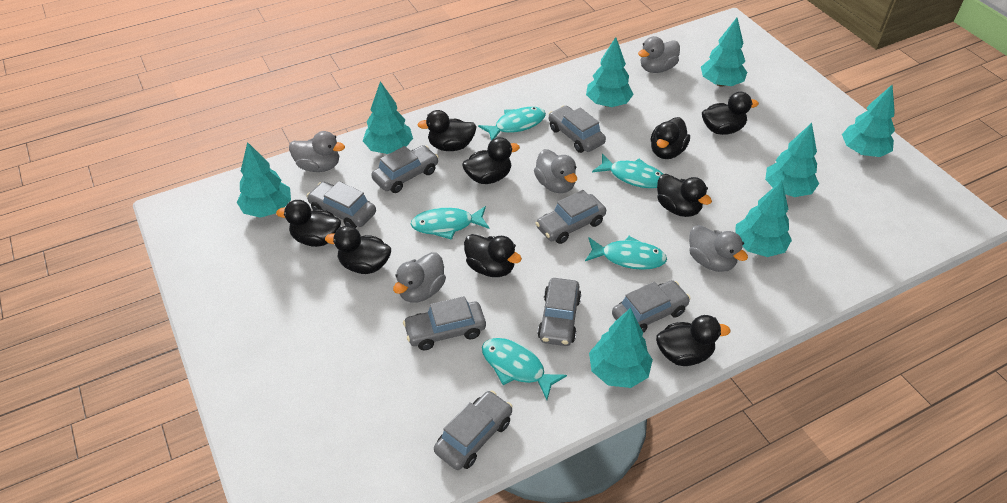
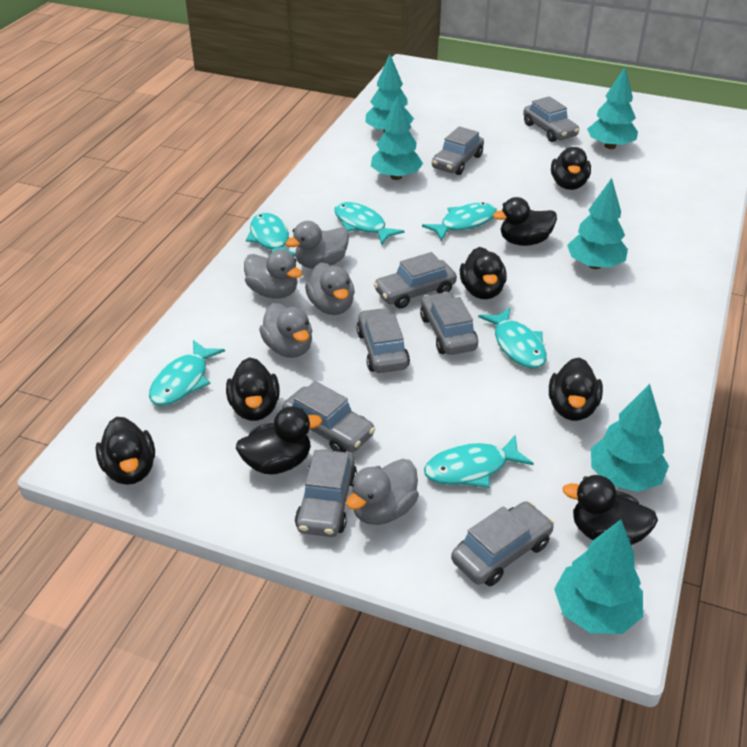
black duck: [276,200,341,247] [325,226,391,274] [418,110,477,151] [462,137,520,184] [464,234,522,277] [651,117,690,159] [656,315,731,366] [657,174,712,217] [702,92,759,135] = 9 -> [96,417,155,485] [226,357,280,421] [236,406,322,475] [460,247,507,299] [493,197,557,246] [549,357,603,421] [551,147,591,190] [562,475,658,545] = 8
turquoise fish: [411,206,490,240] [478,107,546,140] [482,338,567,400] [585,236,667,270] [592,154,663,189] = 5 -> [149,340,225,406] [246,213,295,257] [334,202,405,245] [422,202,497,241] [424,435,534,488] [478,307,547,368] = 6
turquoise tree: [237,142,291,218] [363,81,413,154] [586,37,634,107] [589,308,653,388] [701,18,747,87] [735,180,792,257] [765,123,819,197] [842,85,895,157] = 8 -> [366,54,414,132] [371,95,423,180] [554,519,643,634] [567,178,628,269] [587,67,638,149] [591,384,669,492] = 6

